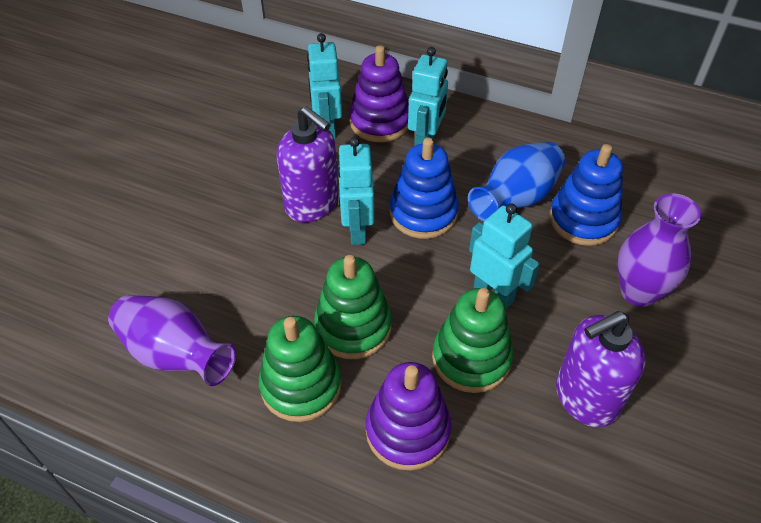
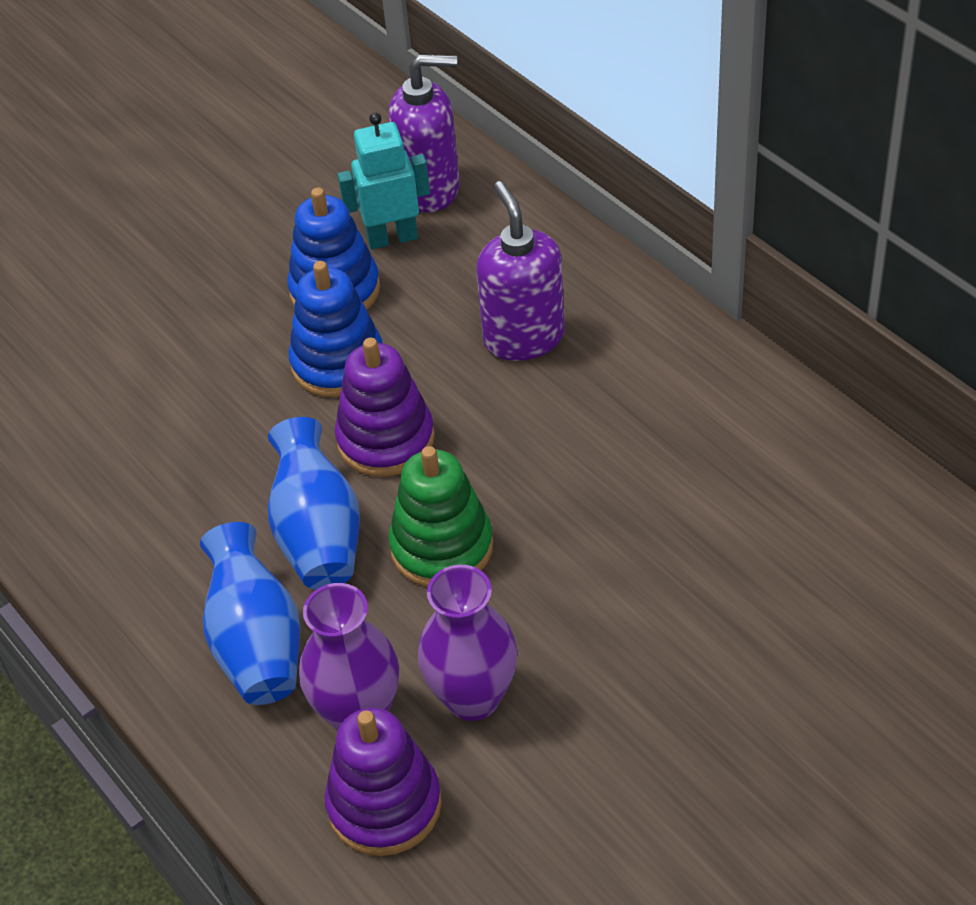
blue vase: [468,142,565,221] = 1 -> [200,522,300,705] [268,417,360,590] = 2
green stacking toy: [258,316,342,422] [314,255,392,359] [432,288,513,393] = 3 -> [388,446,494,587] = 1
turquoise robot: [307,33,342,139] [337,137,374,245] [408,47,448,146] [469,203,540,309] = 4 -> [337,112,430,249] = 1

